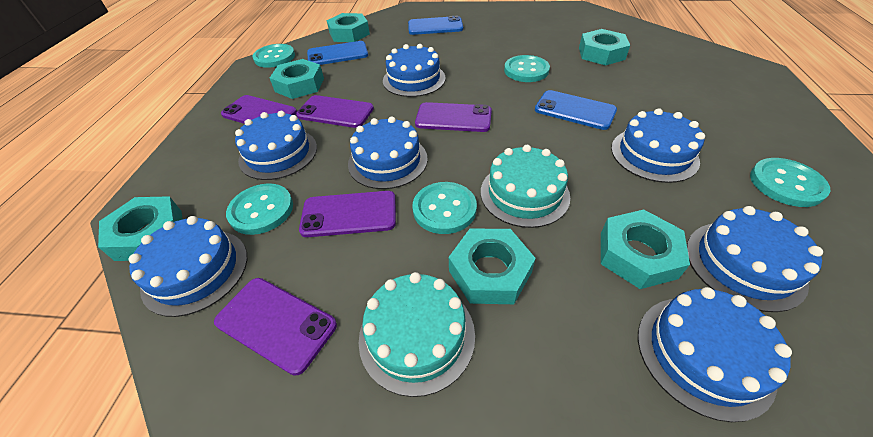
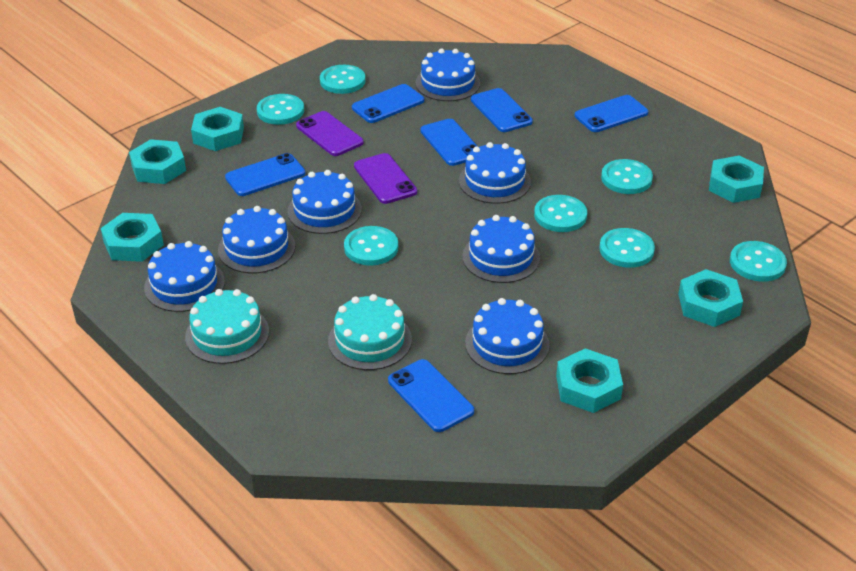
blue phone: [307,41,368,65] [408,16,463,35] [535,90,617,130] = 3 -> [225,153,305,196] [352,84,424,123] [388,359,474,432] [420,119,478,166] [471,88,533,132] [575,95,648,132] = 6
purple phone: [214,278,337,376] [221,95,297,124] [296,95,374,128] [299,191,396,237] [415,102,492,132] = 5 -> [296,111,363,156] [354,153,417,204] = 2
turquoise button: [226,183,293,235] [252,44,295,68] [412,182,477,234] [504,55,550,82] [750,158,830,207] = 5 -> [257,94,304,125] [320,65,366,94] [344,226,398,266] [534,195,587,232] [599,228,655,268] [601,159,653,194] [730,241,787,282] = 7

